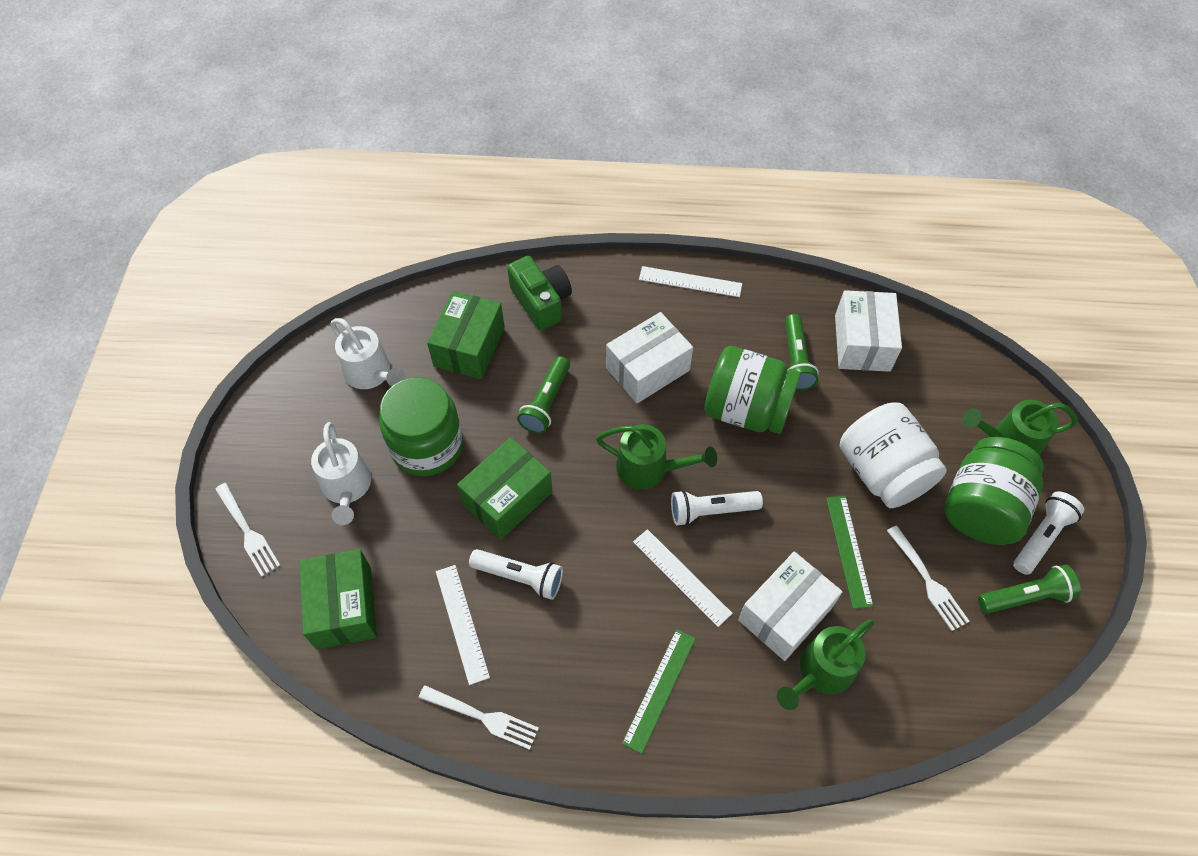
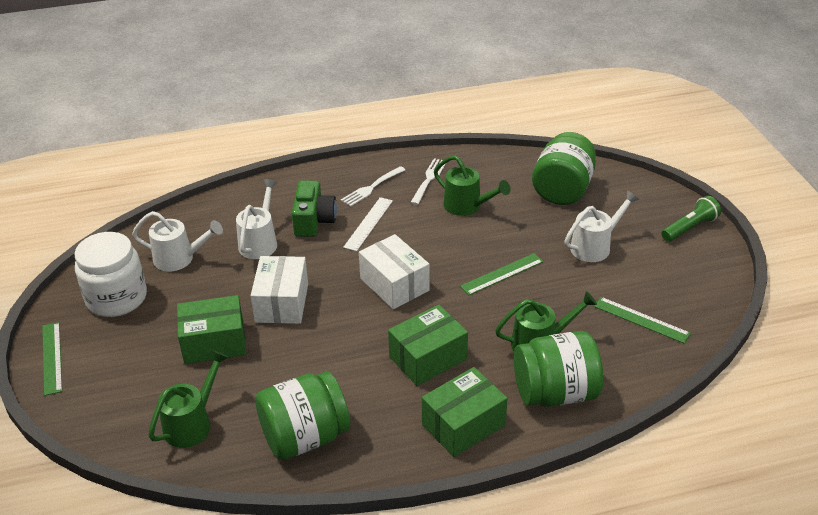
green flashlight: [517,356,570,434] [785,314,819,391] [978,565,1081,614] = 3 -> [661,196,721,242] = 1
green ruler: [622,629,696,754] [826,496,874,609] = 2 -> [42,322,62,396] [460,253,543,295] [594,297,691,343] = 3
white box: [606,312,693,403] [738,551,843,661] [835,290,902,372] = 3 -> [250,256,308,324] [359,234,430,309] = 2
white flashlight: [469,549,563,600] [671,490,763,526] [1013,492,1084,575] = 3 -> none = 0
white fork: [215,483,280,577] [419,685,539,750] [887,525,970,631] = 3 -> [341,166,405,207] [410,158,446,205] = 2
white ruler: [436,565,490,685] [633,529,733,627] [639,266,742,297] = 3 -> [343,197,393,251] = 1
white watering can: [311,422,371,525] [330,318,405,389] = 2 -> [132,211,223,271] [236,179,278,259] [564,190,639,262] = 3

